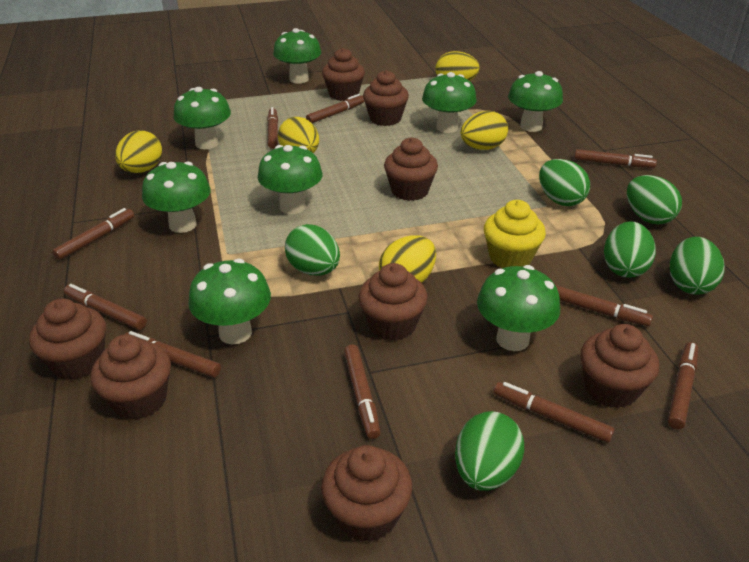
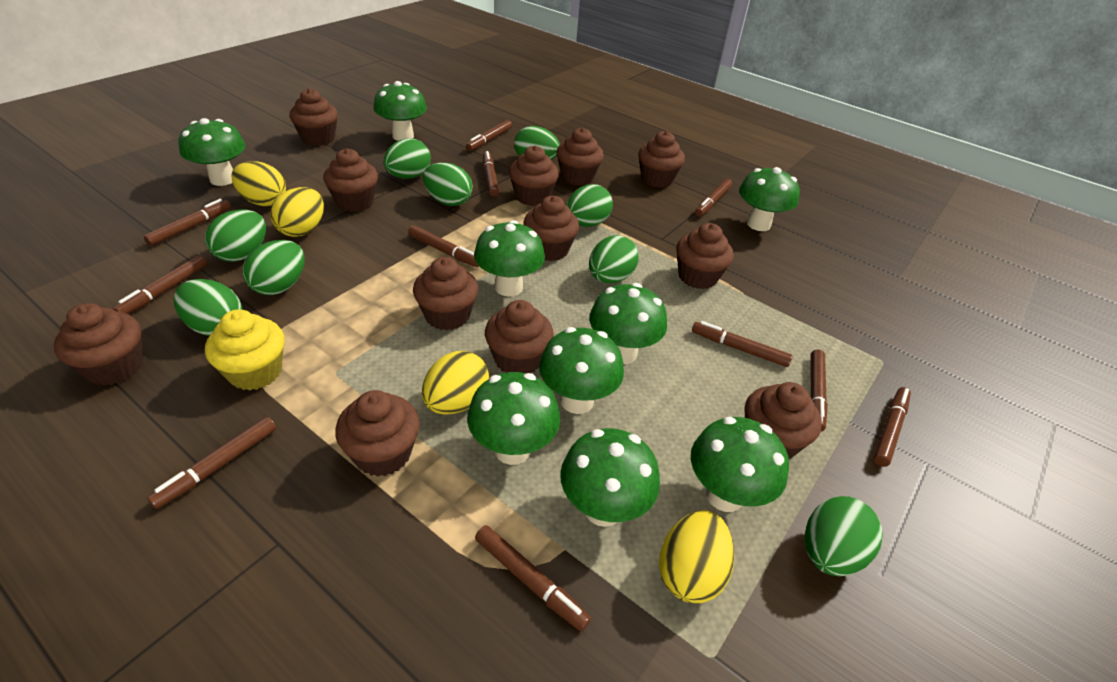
brown cupcake: [29,298,106,380] [91,334,171,420] [321,445,412,542] [322,48,365,101] [359,263,428,341] [363,70,409,126] [384,137,438,201] [580,324,659,408] = 8 -> [54,303,143,386] [290,88,338,146] [323,148,378,212] [335,390,420,477] [413,257,478,331] [485,300,554,373] [509,146,559,206] [524,196,579,261] [556,128,604,186] [638,131,685,188] [676,223,734,289] [745,382,822,460] = 12
brown marker: [52,208,134,260] [64,284,147,330] [125,331,221,378] [267,107,278,149] [306,94,365,123] [344,344,381,439] [494,382,614,443] [555,285,653,326] [574,149,657,168] [668,342,698,429] = 10 -> [113,255,207,314] [144,199,231,246] [147,417,276,509] [408,225,479,267] [466,120,512,151] [475,525,591,631] [483,151,499,196] [692,321,793,367] [695,179,732,216] [811,349,828,431] [874,387,911,467] = 11
green egg: [285,224,340,276] [455,411,524,491] [539,159,590,206] [604,221,656,278] [627,175,682,225] [670,237,725,295] = 6 -> [174,279,243,336] [205,210,266,262] [242,240,305,295] [383,138,431,179] [423,163,473,206] [514,126,560,160] [566,184,613,227] [589,235,639,283] [805,496,883,576] = 9
green mushroom: [142,162,211,233] [174,87,231,149] [188,259,271,344] [258,145,322,214] [273,28,321,84] [422,72,477,133] [477,265,560,351] [508,71,563,132] = 8 -> [179,118,246,186] [374,81,427,141] [467,372,560,465] [474,220,545,296] [539,327,624,414] [560,428,660,527] [589,283,667,364] [691,417,789,512] [739,167,800,231] = 9
yellow egg: [115,130,162,173] [278,117,319,153] [379,235,436,283] [436,51,480,81] [461,111,508,150] = 5 -> [232,161,286,206] [270,187,324,237] [422,351,489,415] [659,510,734,604] = 4

